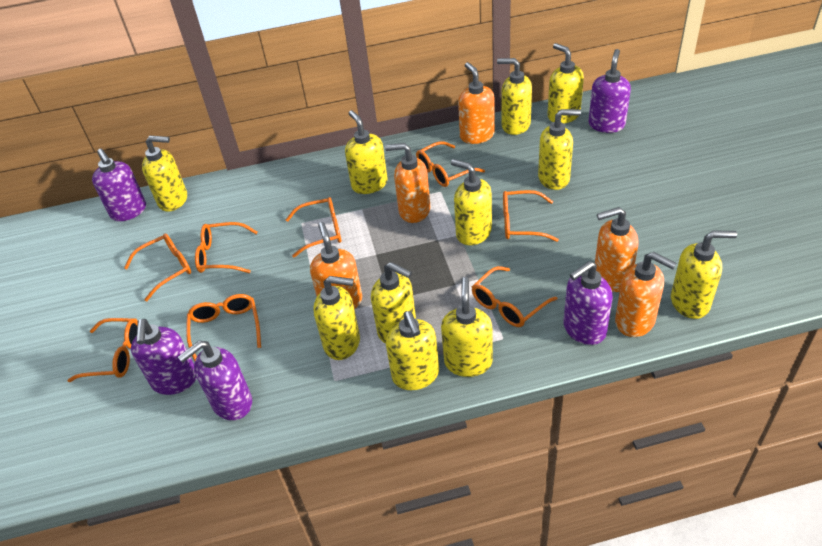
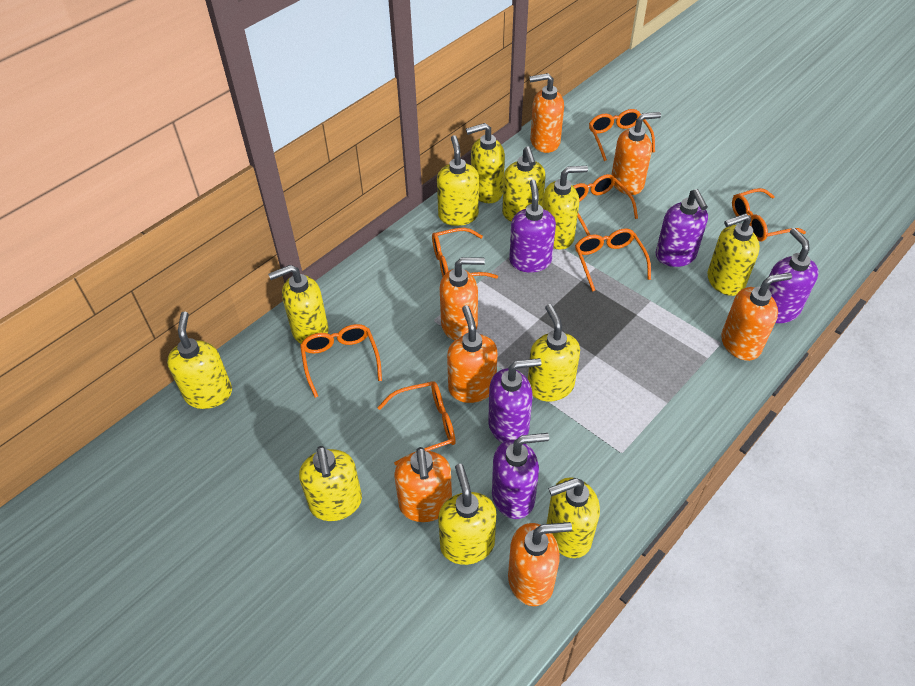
orange glasses: [67,318,138,382] [124,233,191,301] [186,294,261,361] [195,222,258,273] [286,197,341,258] [416,141,485,187] [472,266,557,327] [503,190,559,242] = 8 -> [300,324,382,398] [377,381,456,465] [432,228,498,279] [573,174,638,236] [575,228,651,292] [589,109,655,161] [732,188,806,241] = 7
orange soap dispenser: [310,222,362,309] [385,143,430,223] [458,62,495,144] [595,207,639,292] [615,252,677,337] = 5 -> [394,447,452,522] [440,257,485,341] [447,305,498,403] [508,522,572,606] [529,73,564,153] [611,112,661,195] [721,272,792,361] = 7

